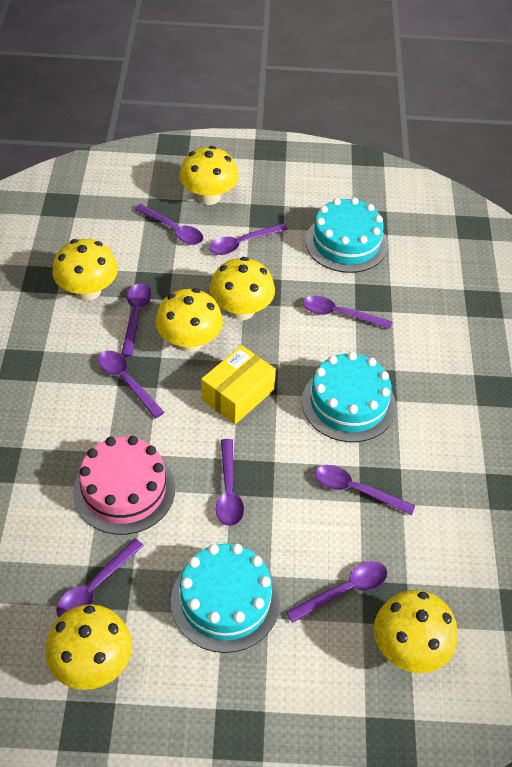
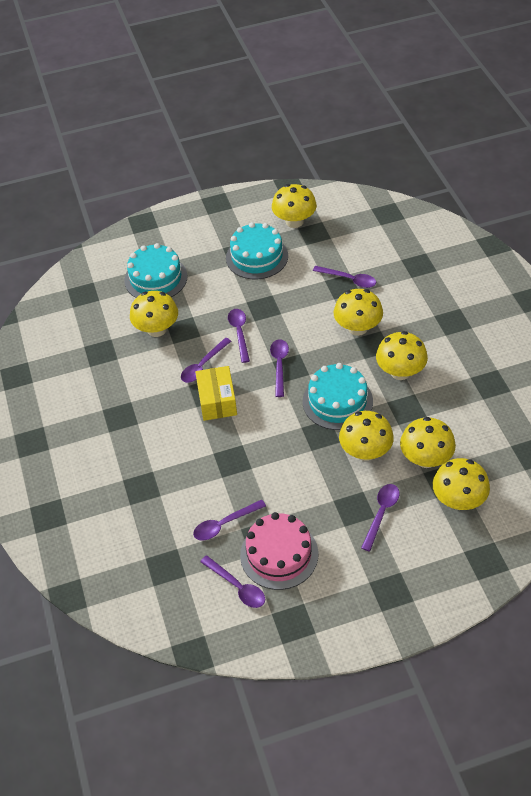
purple spoon: [56,538,144,617] [98,351,164,418] [121,283,152,356] [135,204,203,245] [209,223,288,255] [216,439,244,526] [286,561,387,623] [303,296,393,329] [315,465,415,515] = 9 -> [181,338,231,383] [193,499,266,541] [200,555,265,608] [228,309,250,363] [270,339,289,397] [313,266,376,288] [361,484,399,551] = 7
yellow mushroom: [45,604,132,690] [52,239,118,301] [155,288,223,352] [179,146,239,205] [210,257,275,320] [374,590,458,673] = 6 -> [130,291,178,337] [272,184,317,228] [334,289,383,336] [339,411,394,461] [376,331,428,380] [400,417,456,468] [433,458,490,510] = 7

